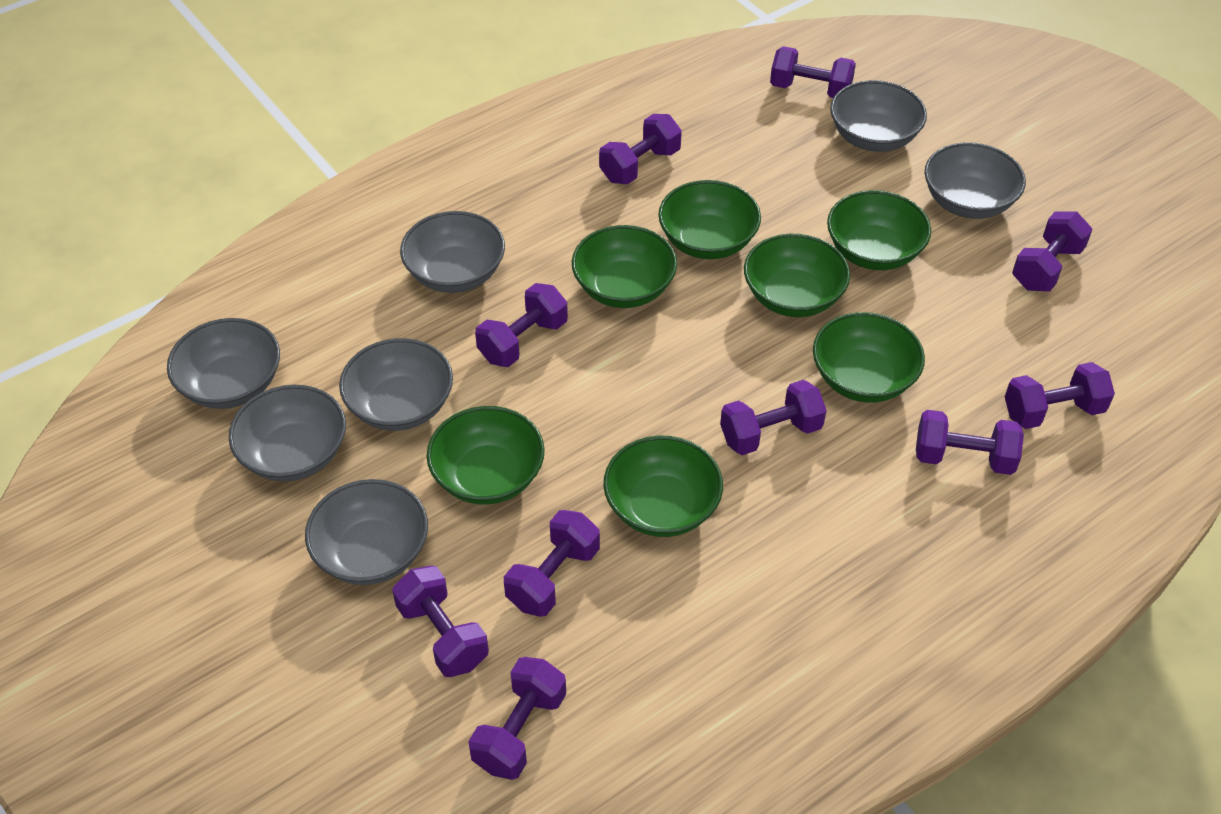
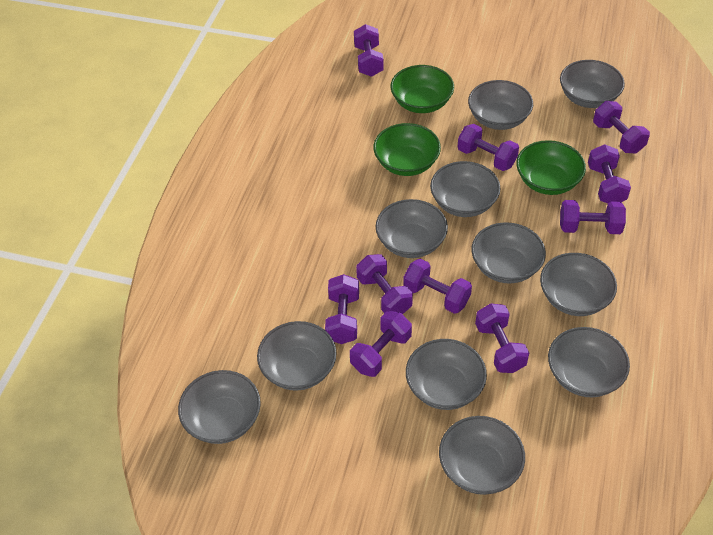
green bowl: [427,406,545,505] [572,225,677,308] [604,435,723,537] [658,180,761,259] [744,234,850,317] [813,312,925,403] [827,190,931,270] = 7 -> [373,123,441,176] [391,65,454,113] [516,140,586,195] = 3
grey bowl: [167,318,280,409] [229,385,346,481] [305,479,428,585] [339,338,453,431] [400,211,505,293] [830,80,927,152] [925,143,1026,219] = 7 -> [178,370,261,444] [257,321,337,391] [376,199,448,258] [406,339,487,410] [430,161,501,217] [439,416,525,495] [468,80,533,130] [472,222,546,284] [540,253,617,316] [548,327,630,398] [560,60,625,108] = 11

